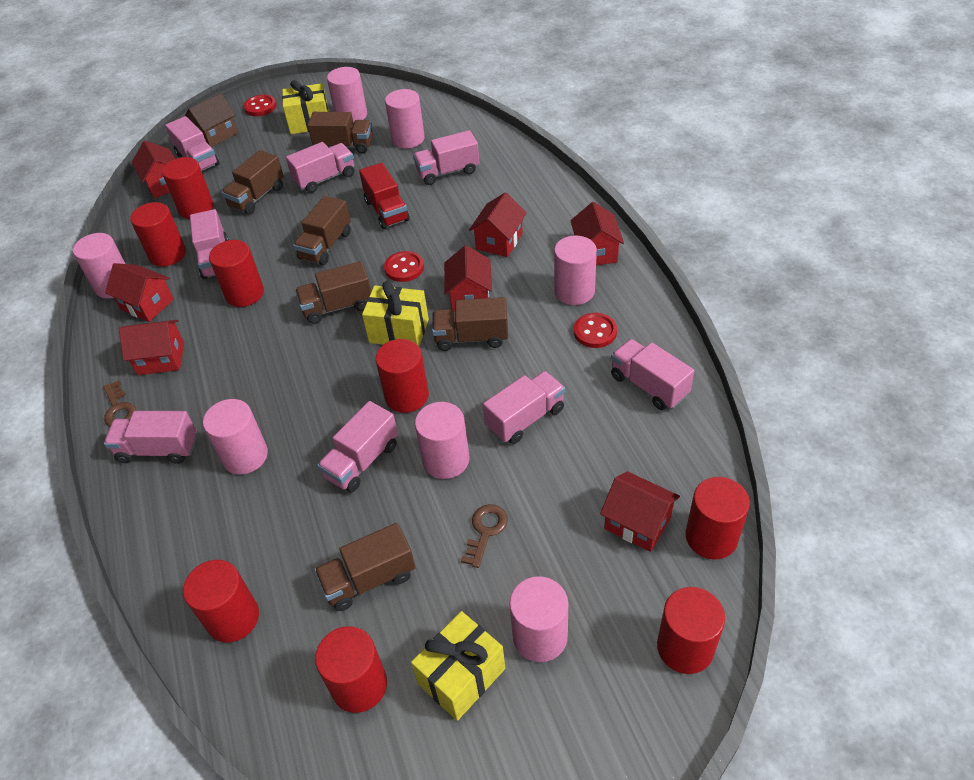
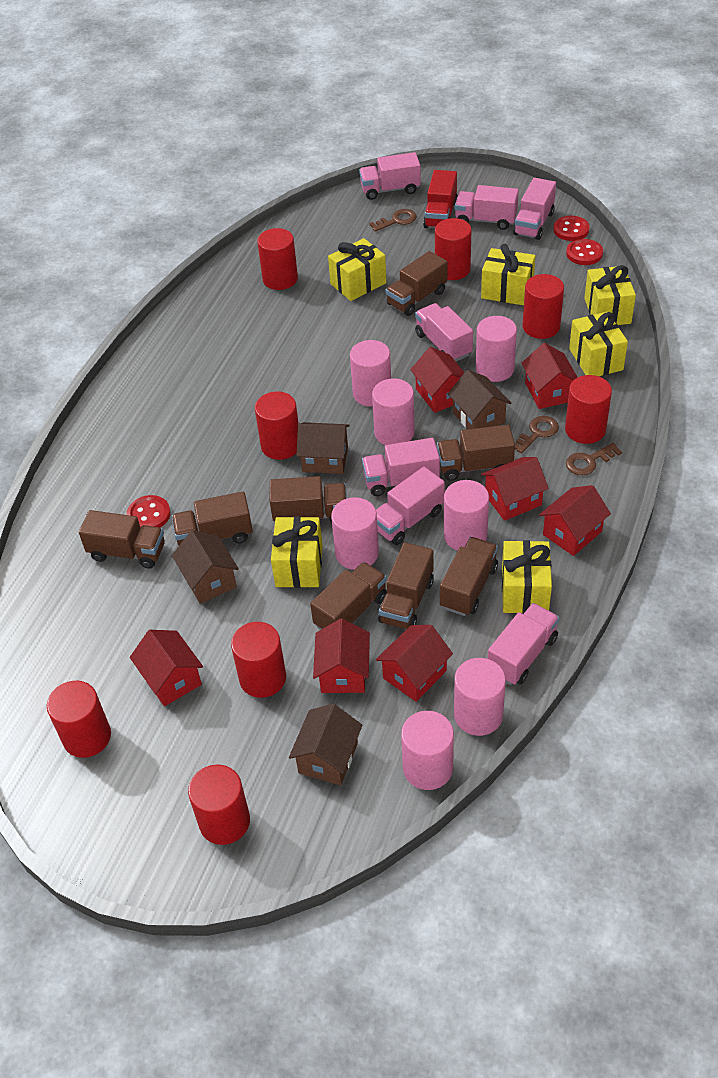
brown house: [185,93,238,147] = 1 -> [172,530,239,604] [289,704,363,785] [296,422,350,474] [448,370,512,429] = 4
brown key: [103,380,136,426] [461,504,508,568] = 2 -> [369,209,417,232] [515,416,559,453] [566,443,622,475] = 3
brown truck: [221,150,284,214] [293,196,351,265] [295,261,371,324] [307,112,373,154] [314,523,416,611] [432,297,508,351] = 6 -> [79,510,165,569] [172,492,253,546] [270,476,347,523] [310,562,387,630] [378,542,434,629] [386,251,447,316] [437,425,515,481] [440,537,498,616] = 8
pink truck: [104,411,197,464] [165,116,220,171] [190,209,229,279] [286,142,354,193] [317,401,398,492] [413,130,479,185] [483,371,565,444] [611,339,694,410] = 8 -> [359,152,421,200] [362,438,440,496] [376,467,445,545] [415,303,473,361] [455,185,519,230] [488,603,559,685] [513,178,556,240] = 7
yellow gift: [282,80,329,134] [362,281,429,346] [411,611,505,721] = 3 -> [271,516,323,588] [328,238,386,301] [481,244,535,305] [502,540,552,614] [569,312,628,376] [584,265,636,325] = 6

